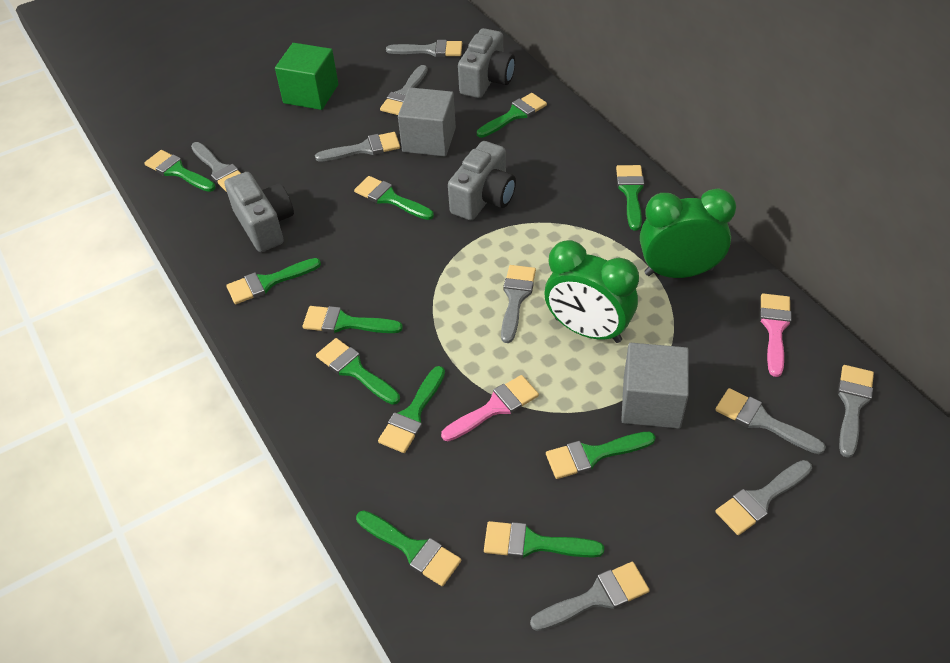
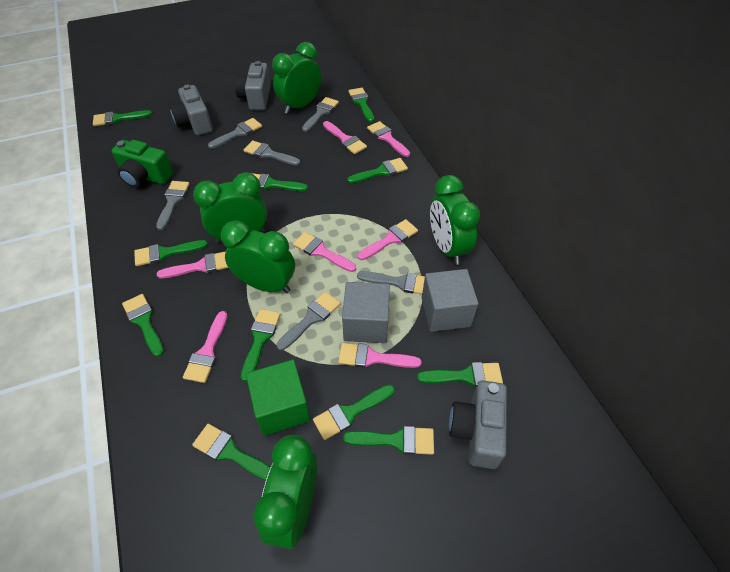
green camera: none = 0 -> [112,140,173,187] = 1
green clock: [544,240,639,343] [640,188,736,278] = 2 -> [193,172,267,243] [221,221,295,293] [254,435,317,549] [272,42,321,114] [430,175,480,265] = 5
grey brush: [191,142,241,192] [315,132,400,162] [380,65,428,115] [386,40,462,57] [501,265,536,343] [530,562,650,631] [715,388,826,454] [715,460,812,535] [838,365,874,458] = 9 -> [156,181,190,230] [208,118,262,149] [244,140,300,166] [277,292,341,350] [302,97,339,132] [357,271,425,294] = 6
pink brush: [441,375,539,441] [760,293,792,377] = 2 -> [157,252,229,279] [183,311,228,383] [293,232,356,272] [323,121,367,154] [338,343,422,368] [358,219,418,260] [367,121,410,157] = 7

